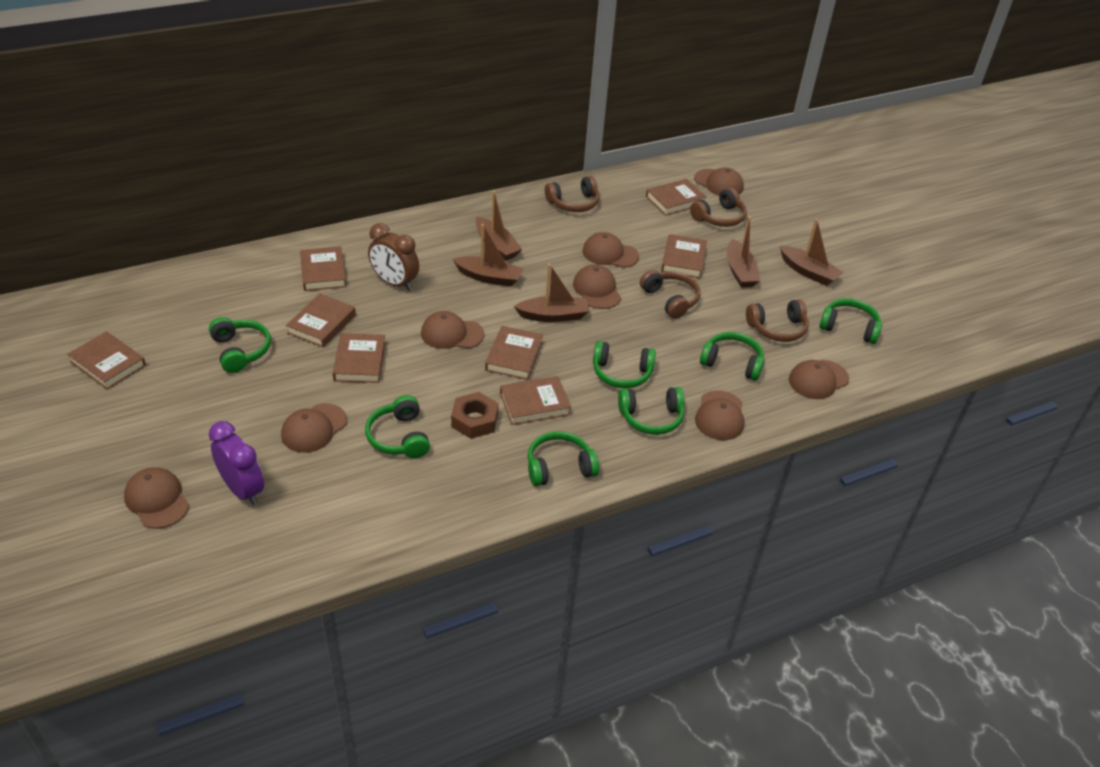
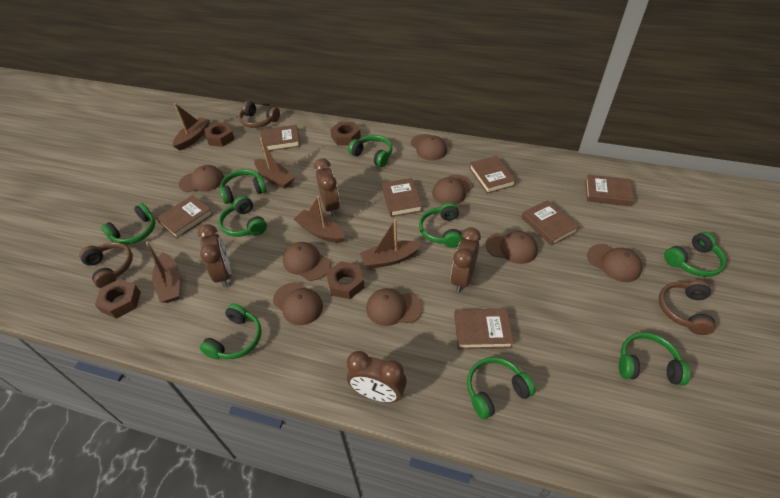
brown book: [67,331,146,390] [286,294,356,347] [300,246,346,291] [333,333,386,383] [485,326,543,380] [500,376,571,425] [646,179,707,216] [661,234,707,278] = 8 -> [156,195,213,239] [260,125,300,152] [382,178,422,217] [454,308,514,349] [469,156,516,194] [521,200,579,246] [585,174,635,206] = 7
brown clock: [368,223,419,291] = 1 -> [198,224,231,287] [314,158,340,217] [347,351,407,403] [451,227,481,292] = 4
brown headphones: [545,176,600,212] [640,270,700,319] [690,188,747,227] [746,299,808,342] = 4 -> [79,242,133,288] [239,101,280,128] [659,280,716,335] = 3
brown nut: [451,392,498,439] = 1 -> [95,279,141,319] [204,122,235,147] [326,261,365,299] [330,122,361,146] = 4
green headphones: [209,317,271,373] [365,395,430,458] [528,431,599,486] [593,341,656,388] [618,387,685,435] [700,332,764,381] [819,298,882,344] = 7 -> [101,203,155,245] [200,303,262,359] [219,169,266,204] [219,196,267,237] [348,135,392,167] [419,202,463,248] [467,357,536,419] [619,333,690,386] [664,232,726,277] = 9
purple clock: [209,421,264,506] = 1 -> none = 0

